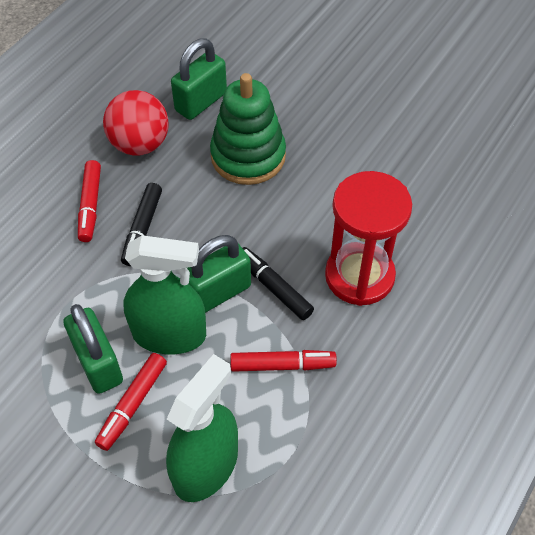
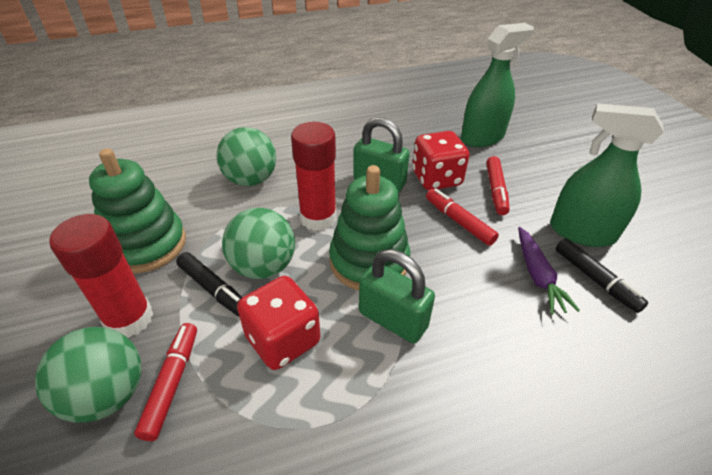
green ball: none = 0 -> [35,327,141,423] [216,127,276,186] [222,208,295,279] = 3
green padlock: [63,304,123,394] [171,38,227,120] [187,235,251,313] = 3 -> [353,117,410,193] [359,249,435,343] = 2
green stacking toy: [210,73,286,185] = 1 -> [89,148,186,273] [329,165,410,291] = 2
purple carrot: none = 0 -> [518,227,580,315] = 1
red ball: [103,90,169,156] = 1 -> none = 0
red dice: none = 0 -> [237,276,320,370] [412,131,469,190] = 2
red glue stick: none = 0 -> [49,214,153,338] [291,122,336,231] = 2
red hourglass: [325,171,412,306] = 1 -> none = 0

